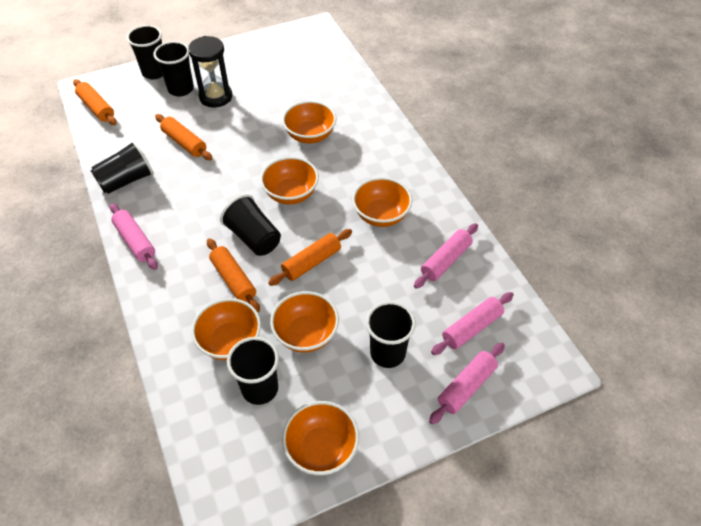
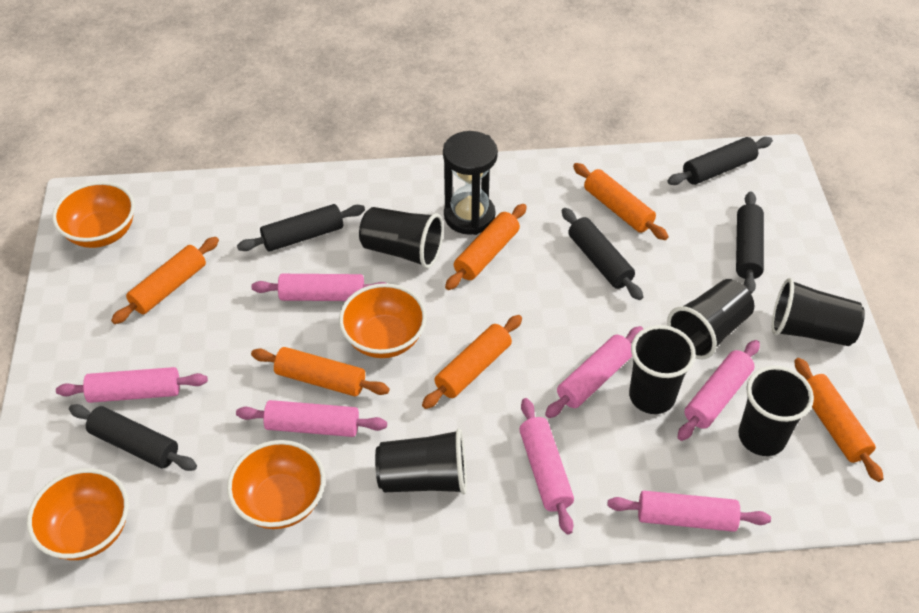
black rolling pin: none = 0 -> [69,404,197,471] [237,204,365,252] [562,208,643,300] [667,137,773,185] [736,191,764,294] = 5
orange bowl: [191,298,261,360] [260,157,319,204] [270,291,339,352] [282,101,336,143] [282,401,359,475] [352,177,412,227] = 6 -> [27,468,129,560] [52,181,135,248] [227,440,325,529] [339,283,427,358] = 4
orange rolling pin: [73,79,117,125] [155,114,213,160] [207,238,260,312] [268,229,352,286] = 4 -> [111,237,219,324] [251,347,390,396] [422,315,522,409] [445,204,527,290] [573,163,669,240] [794,358,884,482] = 6
pink rolling pin: [110,203,158,270] [414,223,478,289] [429,343,505,424] [431,292,514,355] = 4 -> [56,367,208,403] [236,400,387,437] [251,274,385,301] [519,398,574,535] [545,326,643,418] [607,491,771,532] [677,340,760,441] = 7

